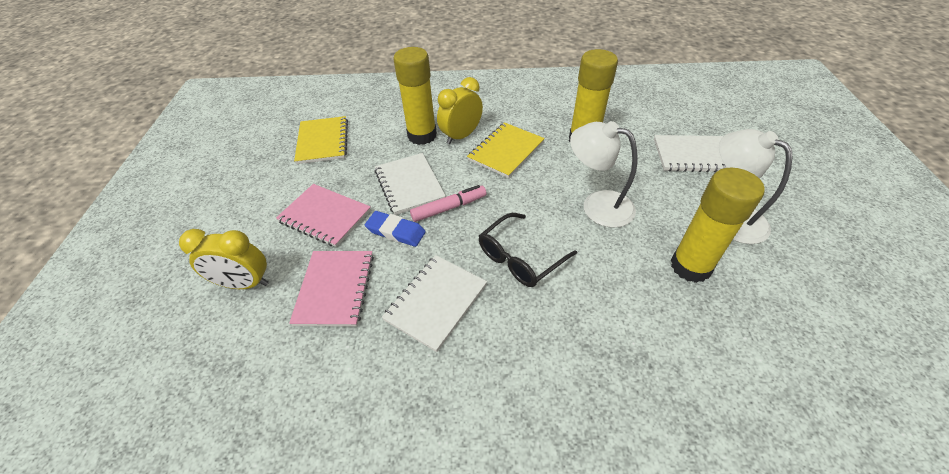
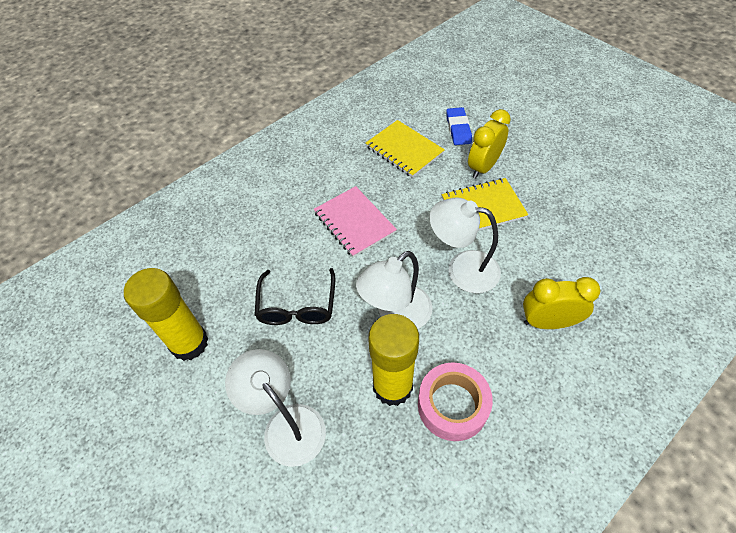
pink marker: [410,185,486,222] = 1 -> none = 0
pink notebook: [276,184,371,247] [289,251,374,327] = 2 -> [314,186,397,258] = 1
pink tape: none = 0 -> [418,362,493,441] = 1
white lamp: [570,121,638,228] [719,129,793,244] = 2 -> [225,349,326,467] [356,251,433,329] [429,198,501,293] = 3
white notebook: [375,153,446,215] [382,255,487,352] [654,135,727,172] = 3 -> none = 0
yellow glue stick: [393,47,437,145] [569,49,618,142] [671,167,765,283] = 3 -> [124,268,208,361] [368,314,419,406] = 2

